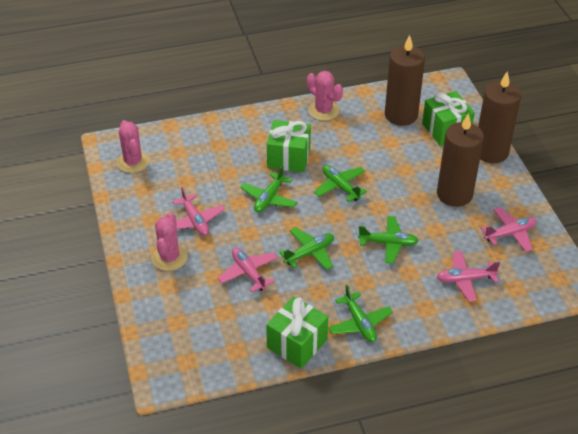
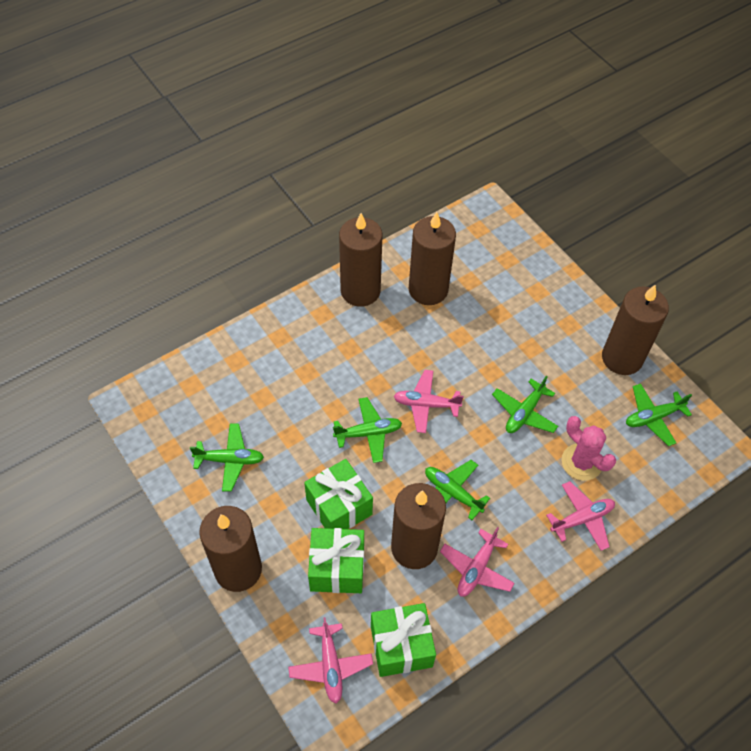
brown candle: [385,35,425,126] [437,113,484,207] [478,71,521,163] = 3 -> [199,506,262,592] [339,213,382,307] [391,483,446,569] [409,212,456,305] [602,285,669,375] = 5
pink cactus: [117,120,150,173] [152,212,188,271] [307,71,343,121] = 3 -> [562,416,616,481] = 1

